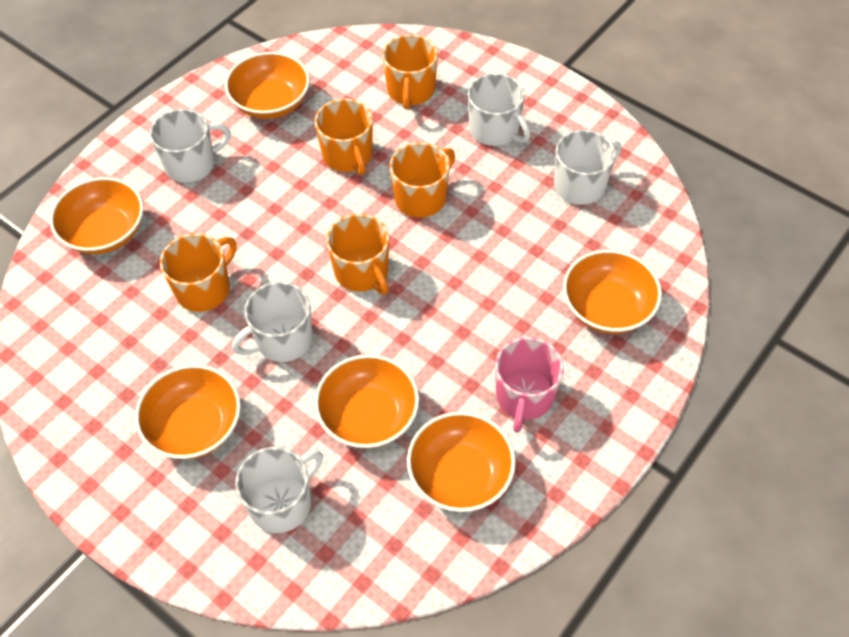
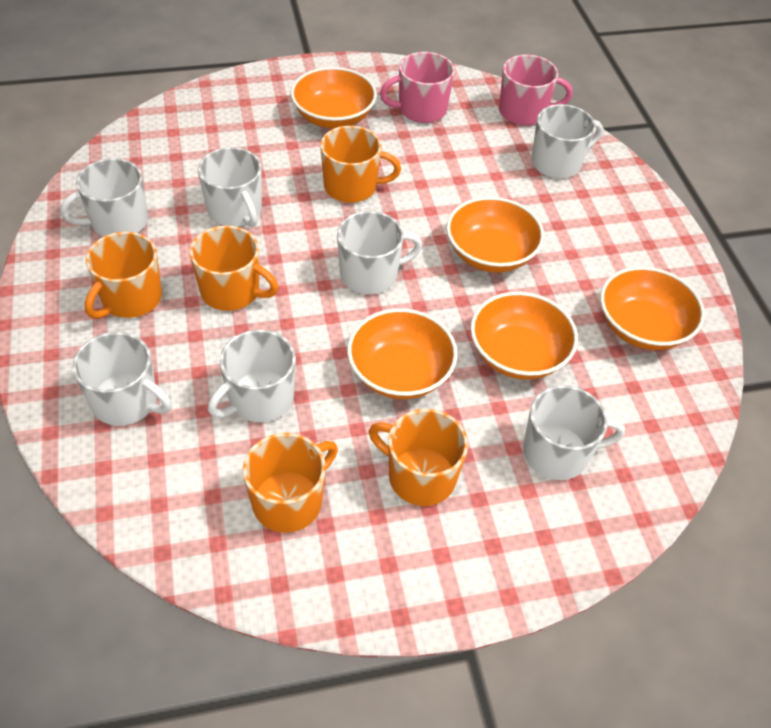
orange bowl: [50,177,144,254] [135,364,241,459] [225,52,310,119] [314,354,419,448] [407,411,516,512] [563,250,662,334] = 6 -> [291,67,377,129] [347,308,458,399] [446,197,544,273] [470,292,578,379] [600,267,705,350] = 5
pink mug: [495,337,564,433] = 1 -> [380,52,455,123] [499,55,573,125] = 2
white mug: [150,109,231,182] [232,282,313,362] [235,447,323,533] [468,73,531,146] [554,130,622,205] = 5 -> [60,158,148,237] [72,332,172,426] [198,147,262,227] [208,330,296,422] [337,211,422,294] [523,385,625,480] [531,104,603,179] = 7

